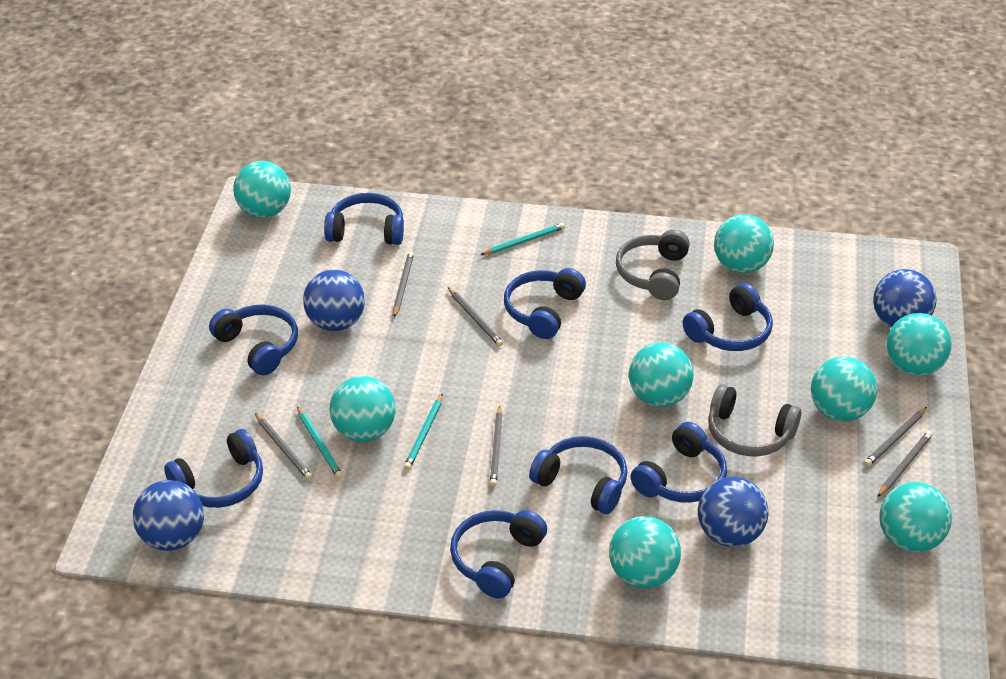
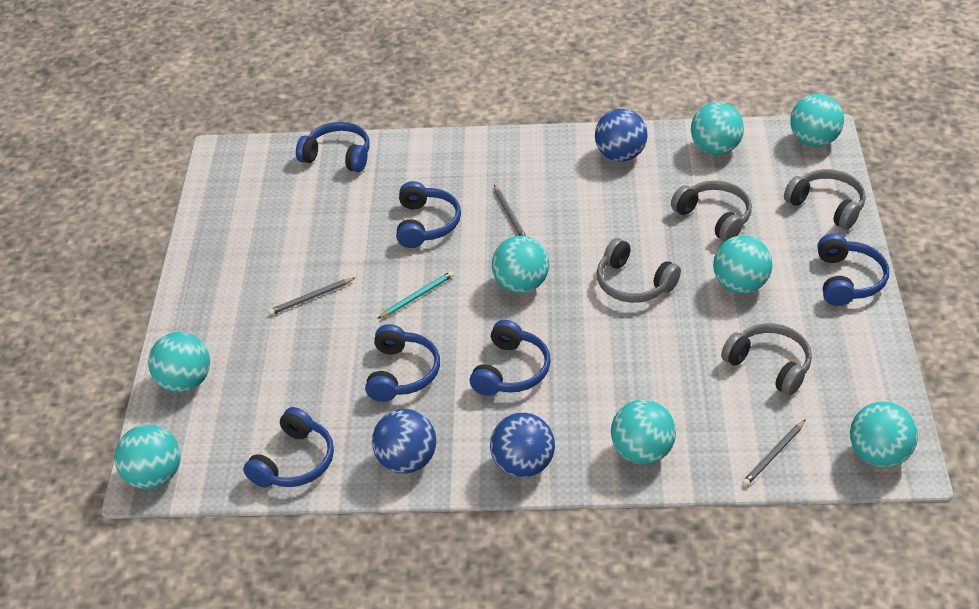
blue ball: [133,480,204,551] [303,270,365,331] [698,477,768,547] [873,269,937,328] = 4 -> [372,409,437,474] [490,413,555,478] [595,109,648,162] = 3
blue headphones: [164,429,263,508] [209,305,298,375] [324,193,404,245] [450,510,547,599] [504,268,586,339] [529,436,628,514] [631,422,727,503] [683,283,773,351] = 8 -> [243,407,334,488] [296,122,370,172] [365,324,440,402] [396,181,461,248] [470,320,551,396] [817,234,889,306] = 6
grey headphones: [616,230,690,300] [708,384,801,456] = 2 -> [597,238,681,303] [671,180,752,242] [721,323,812,396] [784,169,866,230] = 4
grey pencil: [255,413,313,480] [393,251,414,317] [448,287,503,346] [490,406,503,487] [864,407,927,467] [877,431,933,497] = 6 -> [268,278,355,315] [494,185,526,236] [742,419,806,486] = 3
turquoise pencil: [297,407,343,479] [404,394,443,470] [480,223,565,255] = 3 -> [377,271,454,319] = 1

